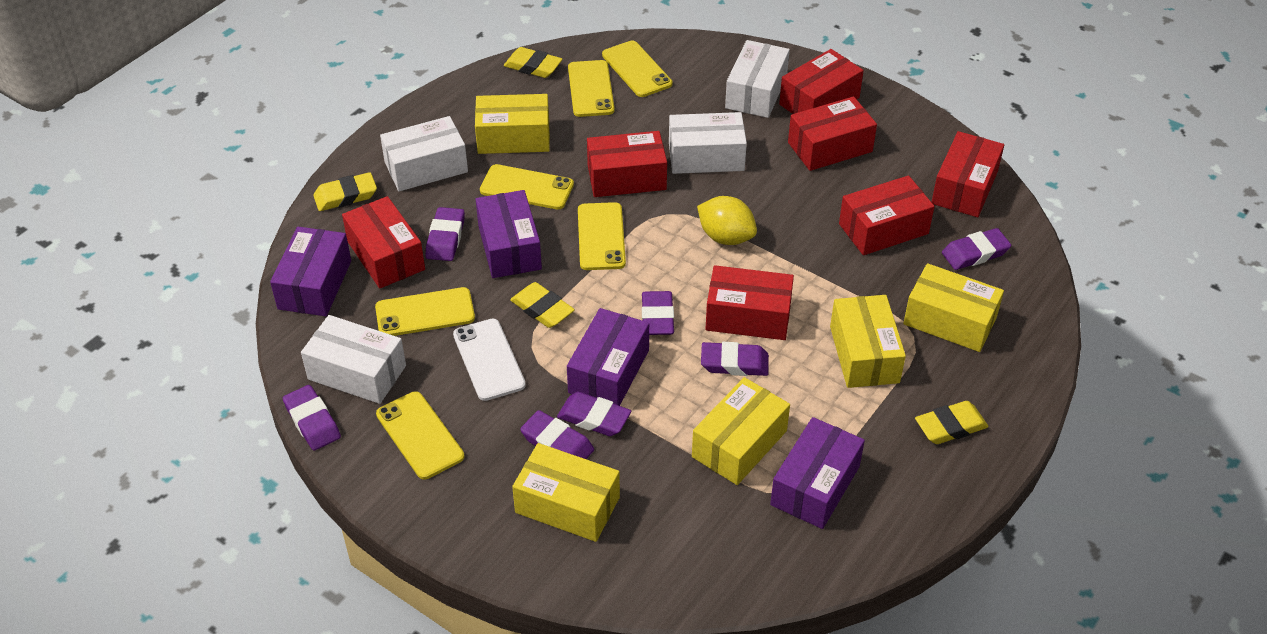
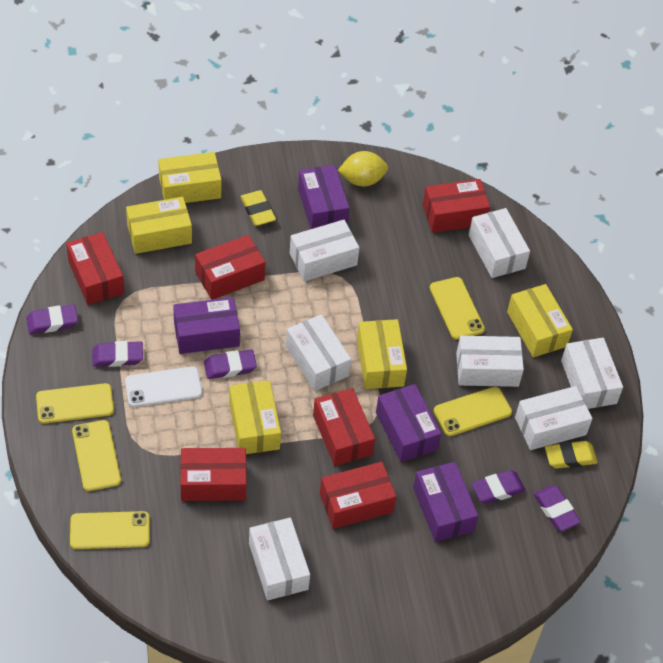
purple eraser: [283,385,341,450] [425,207,465,261] [520,410,594,459] [557,392,631,436] [642,291,674,335] [701,342,769,376] [942,228,1011,270] = 7 -> [26,305,78,334] [92,341,143,367] [204,349,257,379] [471,470,526,504] [534,485,581,531] = 5
red box: [342,196,425,289] [587,131,667,197] [705,265,794,340] [779,49,864,114] [788,96,877,171] [839,175,935,255] [932,131,1004,217] = 7 -> [66,232,124,305] [180,448,247,501] [195,235,265,300] [313,388,375,466] [320,462,397,529] [423,179,490,233] = 6
white box: [301,315,406,404] [380,116,468,191] [669,112,747,174] [725,40,790,118] = 4 -> [249,517,310,600] [286,314,351,391] [290,220,359,281] [456,336,524,387] [469,208,530,278] [515,386,592,450] [561,338,623,409] = 7
yellow eraser: [313,172,377,211] [504,47,562,78] [510,282,575,328] [915,401,989,444] = 4 -> [240,190,276,226] [545,441,597,469] = 2
yellow phone: [375,287,475,336] [376,391,464,479] [480,164,574,210] [568,60,615,117] [578,202,626,270] [602,40,673,97] = 6 -> [36,383,114,424] [70,511,150,549] [72,420,121,491] [430,277,485,340] [434,386,512,436] = 5

